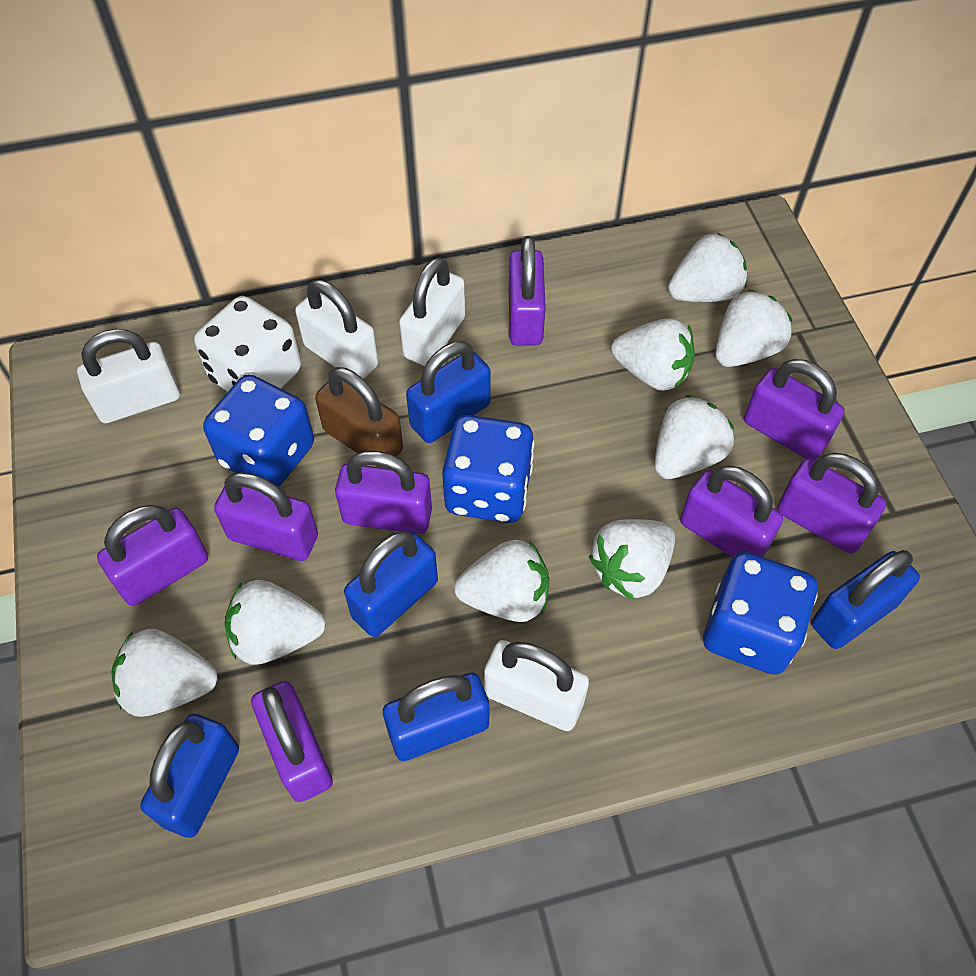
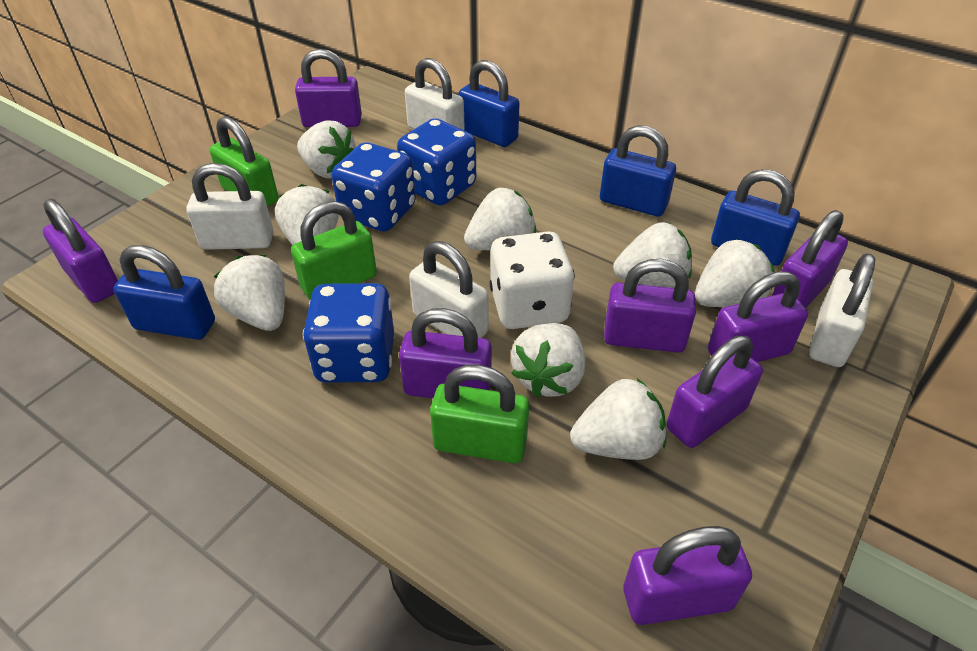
blue padlock: [140,714,239,838] [344,531,438,637] [383,673,489,761] [406,341,491,443] [811,550,920,649] = 5 -> [114,245,215,340] [458,60,520,147] [600,125,676,217] [711,169,800,266] = 4
brown padlock: [315,367,403,468] = 1 -> none = 0
green padlock: none = 0 -> [210,116,278,207] [291,201,377,300] [430,364,529,463] = 3

